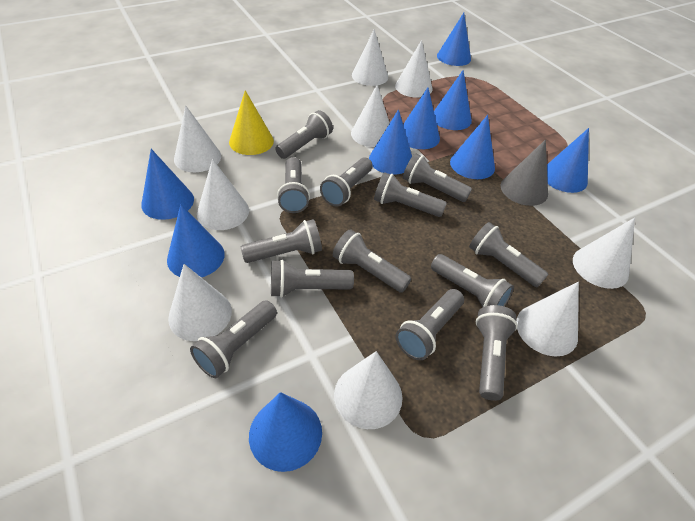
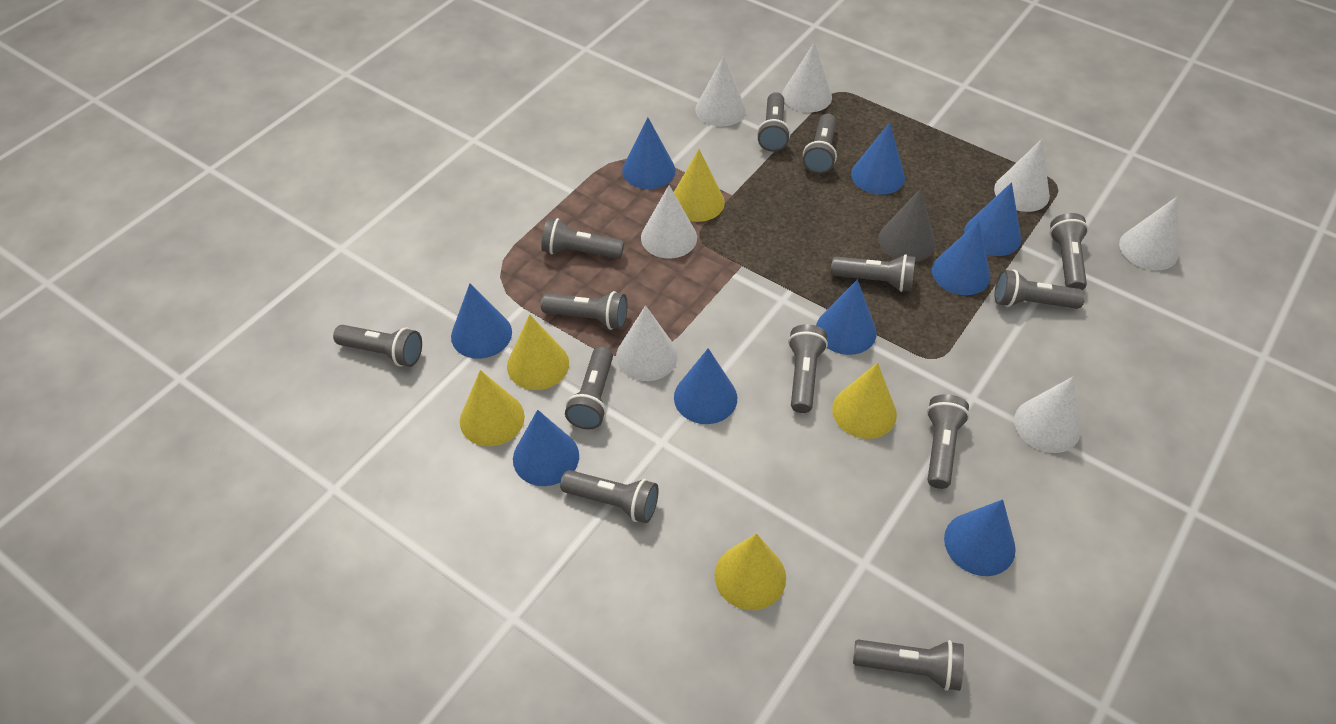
white cone: [168,264,232,341] [174,105,221,172] [197,159,249,230] [334,351,403,429] [351,85,390,147] [352,30,388,86] [395,40,433,98] [516,282,579,356] [573,218,635,289] = 9 -> [616,305,678,381] [641,185,697,258] [695,56,746,127] [782,43,832,112] [994,139,1050,212] [1014,377,1081,453] [1119,197,1178,270] = 7
yellow cone: [229,90,274,155] = 1 -> [460,370,525,446] [507,314,569,390] [674,149,725,222] [714,533,786,610] [832,363,897,439] = 5

